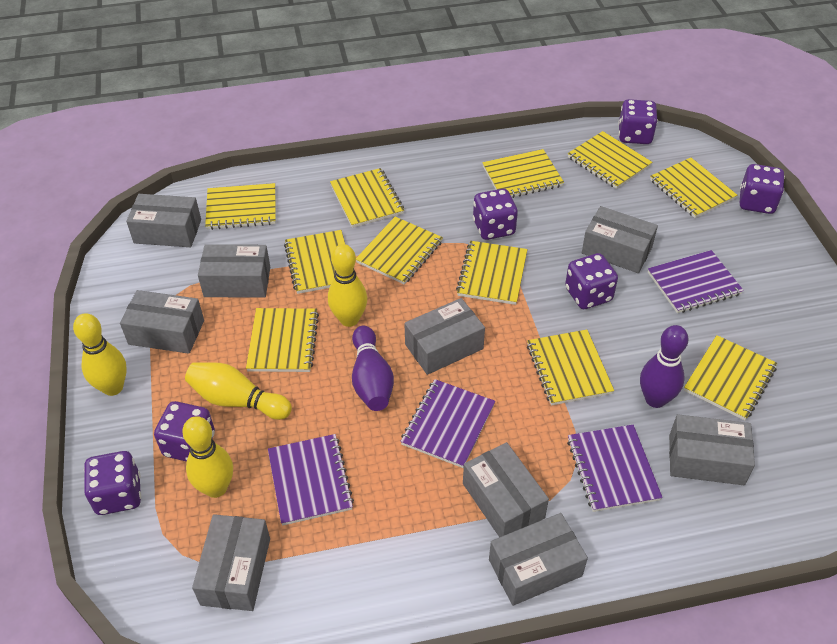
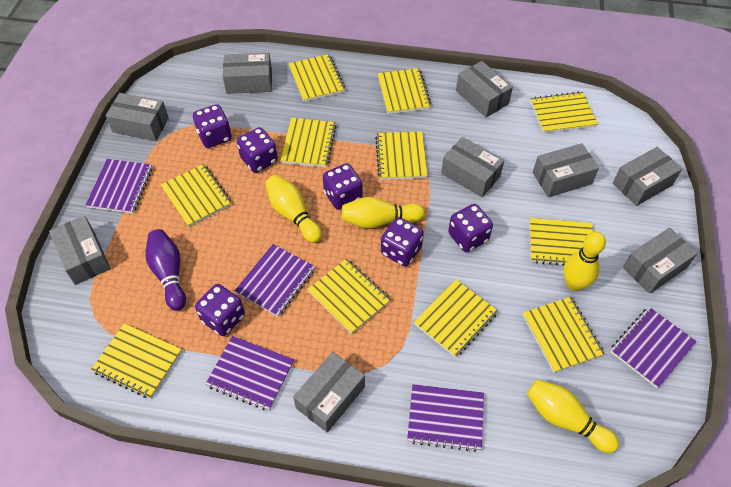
purple bowling pin: [352,325,394,411] [640,325,688,408] = 2 -> [145,229,186,311] = 1
purple notebook: [268,434,354,525] [400,379,495,468] [567,425,663,512] [648,250,744,313] = 4 -> [85,159,152,213] [206,336,294,411] [234,244,315,317] [407,384,484,452] [610,307,697,388] = 5

